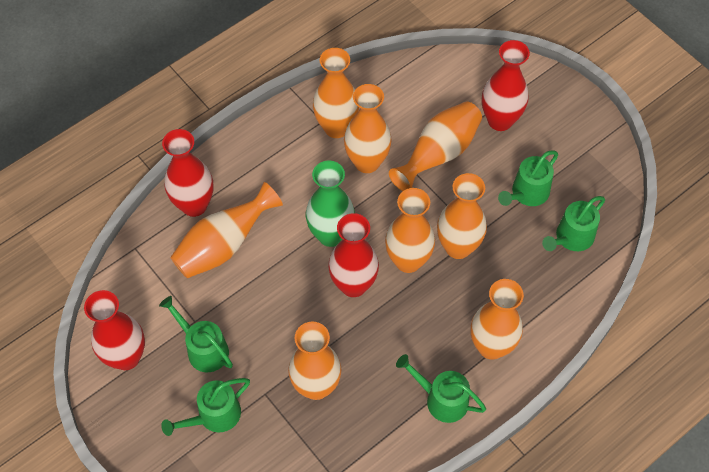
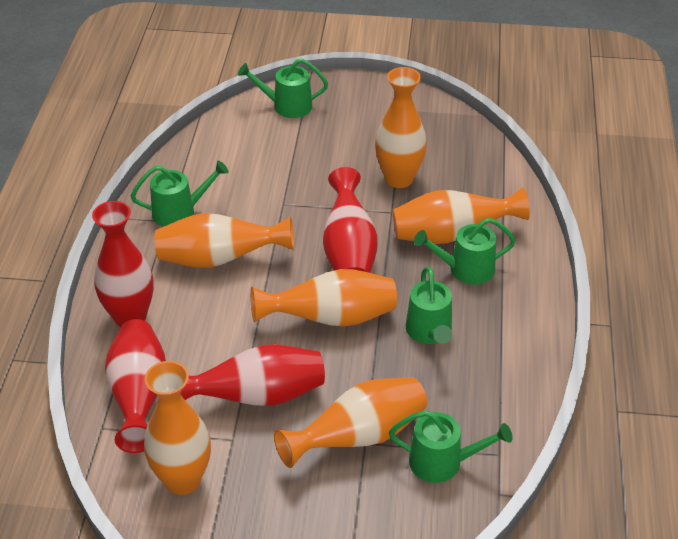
green vase: [306,161,355,247] = 1 -> none = 0
orange vase: [170,182,283,278] [288,322,341,400] [313,48,359,138] [344,84,392,173] [385,188,435,273] [389,102,482,191] [437,173,487,259] [471,279,524,360] = 8 -> [144,361,211,495] [154,213,294,268] [251,269,397,327] [274,377,427,468] [375,67,427,188] [393,187,530,244] = 6

